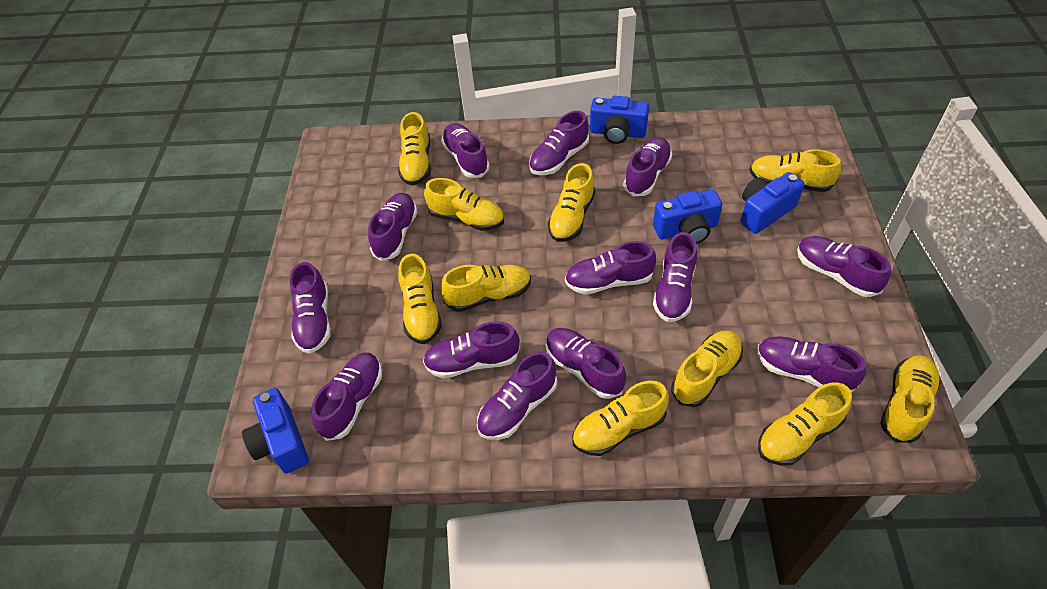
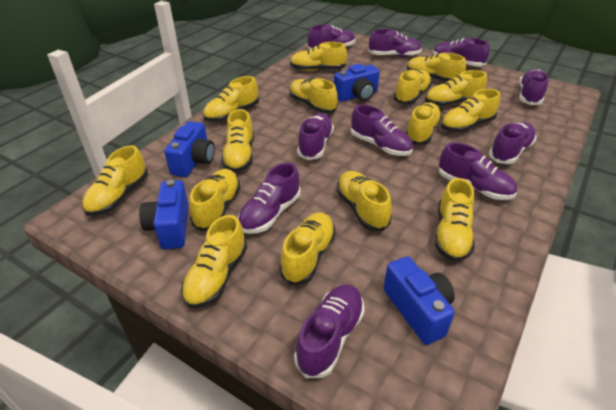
purple shoe: [289,262,331,353] [312,352,382,441] [368,193,418,261] [423,321,520,378] [441,123,490,178] [477,352,557,440] [529,111,589,175] [546,328,626,399] [565,241,656,295] [623,137,672,196] [653,232,697,322] [757,337,866,392] [797,236,891,297] = 13 -> [238,162,301,234] [294,284,365,378] [297,113,334,160] [307,24,355,49] [351,105,413,156] [368,29,422,57] [433,38,490,66] [439,142,517,200] [489,122,537,164] [519,69,549,105] = 10
yellow shoe: [398,112,431,185] [398,254,442,344] [424,178,504,231] [441,265,531,312] [548,163,595,242] [572,381,669,456] [671,331,743,407] [750,149,841,192] [758,382,852,466] [880,355,941,443] = 10 -> [82,145,148,216] [181,215,247,308] [189,169,241,231] [203,76,259,122] [221,109,254,172] [279,212,336,285] [289,78,338,113] [290,42,347,71] [336,171,392,231] [394,69,432,104] [406,102,442,145] [407,53,466,82] [425,70,487,106] [435,178,474,262] [441,89,500,132] = 15

